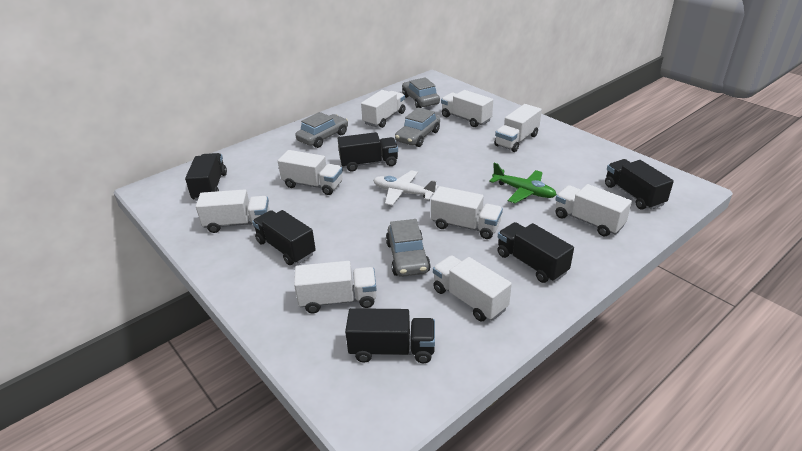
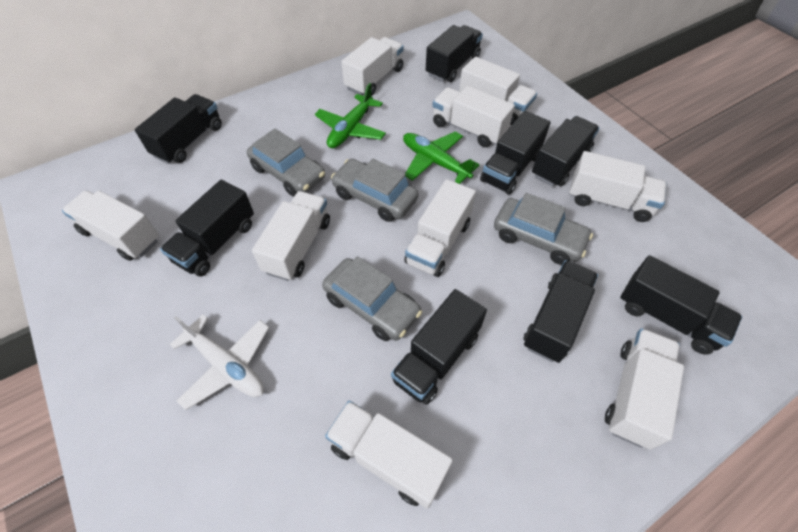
black truck: [185,153,227,201] [252,210,316,265] [338,132,398,172] [345,308,435,363] [497,222,574,283] [605,159,674,210] = 6 -> [135,94,222,164] [160,180,254,277] [391,289,487,405] [426,25,483,82] [480,111,551,195] [523,260,598,363] [532,116,599,186] [620,255,742,355] = 8
green plane: [489,163,557,203] = 1 -> [315,83,386,148] [403,131,479,184] = 2

